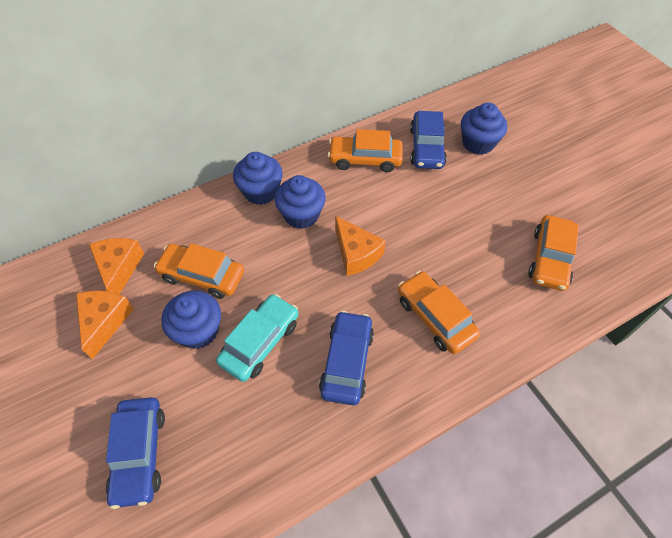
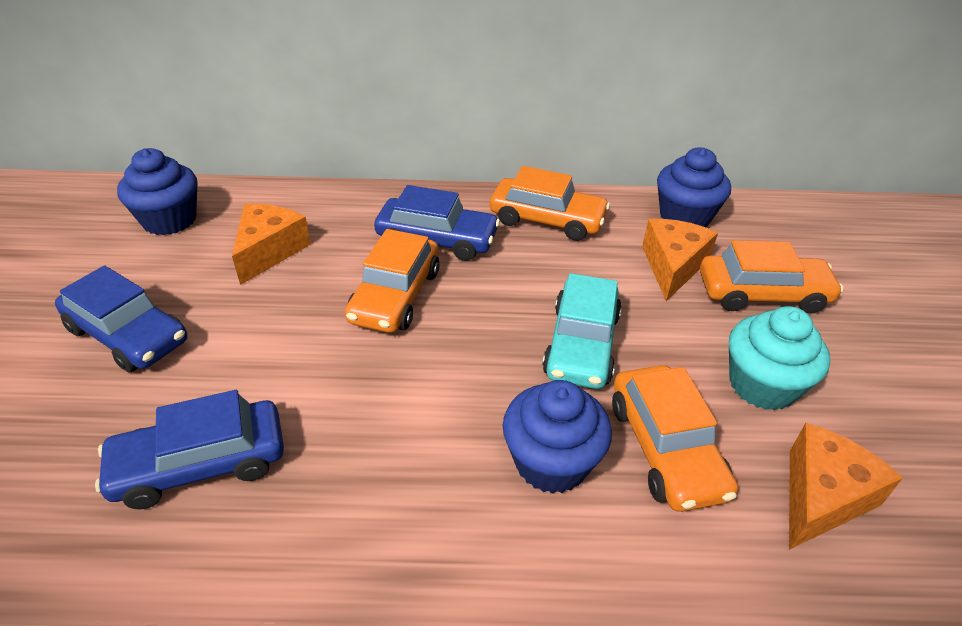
blue cupcake: [161,291,221,349] [233,152,283,205] [275,175,326,229] [461,103,507,155] = 4 -> [117,148,197,235] [503,380,612,494] [657,147,731,227] = 3
turquoise cupcake: none = 0 -> [729,306,830,411] = 1

